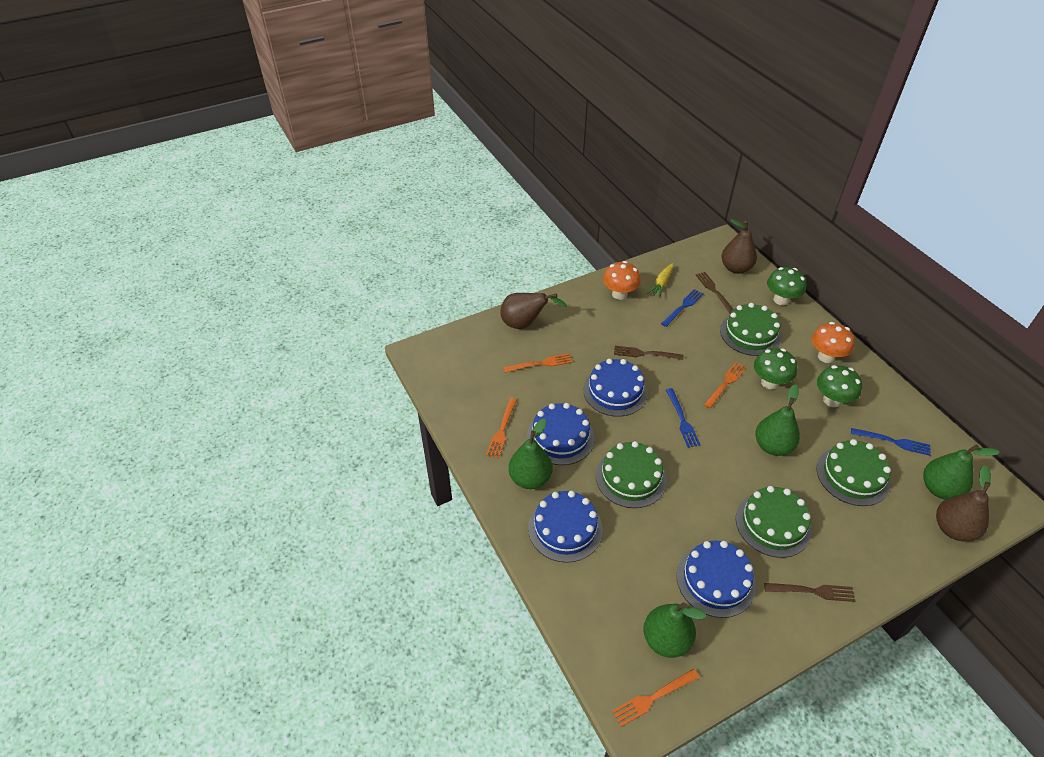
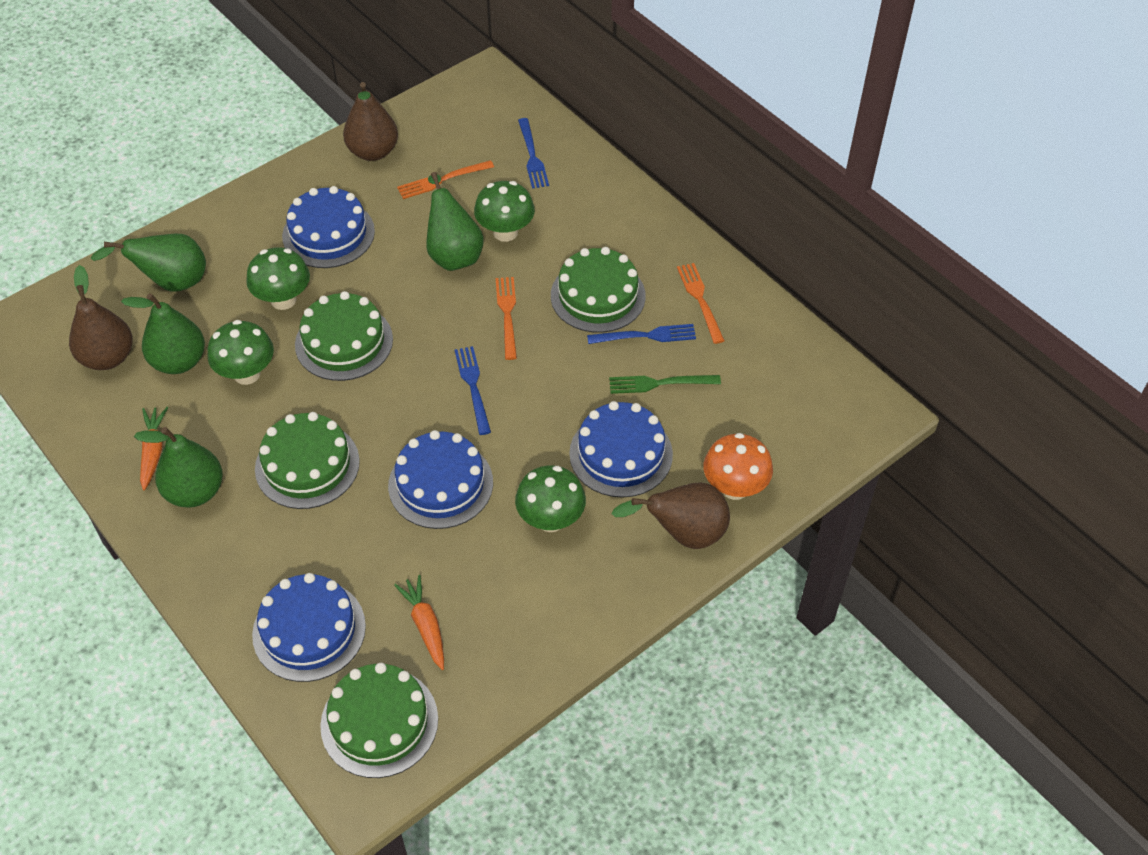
brown fork: [614,346,683,360] [696,272,734,314] [764,583,855,602] = 3 -> none = 0
green fork: none = 0 -> [609,375,721,394] = 1
green mushroom: [754,348,797,389] [767,267,806,305] [817,365,862,407] = 3 -> [207,320,274,385] [246,248,310,310] [474,181,535,242] [515,465,586,532] = 4
orange carrot: none = 0 -> [140,407,168,490] [394,575,444,670] = 2
orange fork: [486,398,517,458] [503,353,573,373] [612,669,700,727] [704,362,747,409] = 4 -> [397,160,494,199] [496,277,517,360] [677,263,725,344] = 3
orange mushroom: [603,261,641,300] [812,322,855,363] = 2 -> [703,433,773,500] = 1
yellow carrot: [647,263,673,298] = 1 -> none = 0

